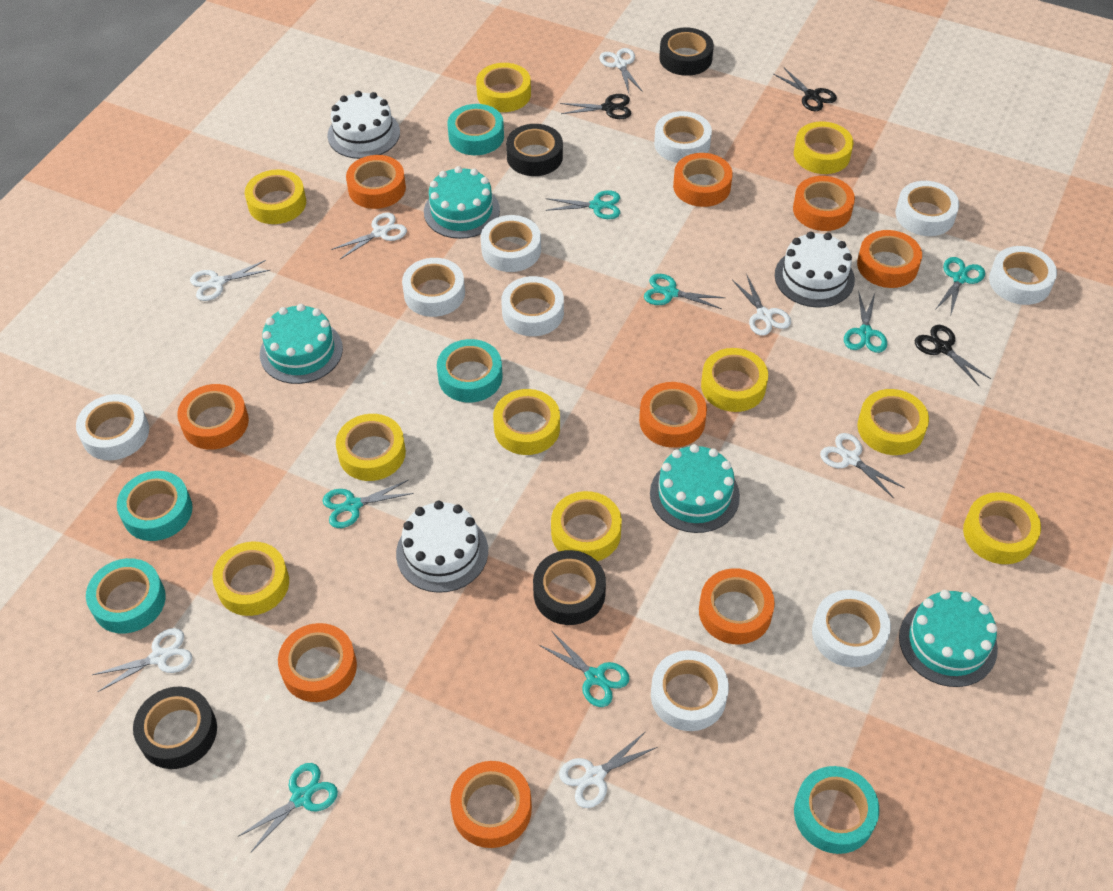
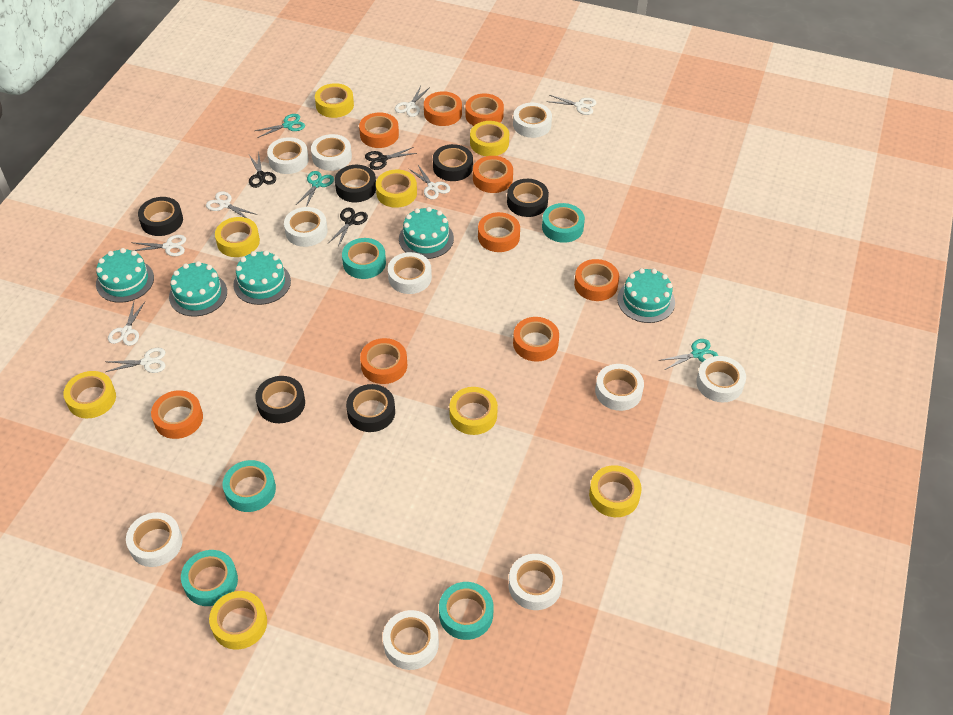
black tape: [133,686,217,769] [506,124,563,176] [533,550,606,625] [659,28,714,76] = 4 -> [138,197,183,236] [255,376,305,423] [335,165,376,202] [346,384,395,432] [433,144,473,181] [507,179,549,217] = 6
turquoise cake: [260,304,343,384] [424,166,500,239] [650,444,740,533] [899,590,998,687] = 4 -> [96,248,154,303] [169,261,227,317] [233,251,291,305] [399,207,454,259] [617,268,675,323] = 5
turquoise scissors: [237,763,338,852] [323,480,414,528] [539,631,630,707] [545,190,620,219] [644,274,725,309] [844,291,887,353] [935,257,985,314] = 7 -> [255,114,305,138] [296,171,334,207] [659,339,718,370] = 3
white cake: [327,91,400,159] [396,501,488,593] [775,232,855,308] = 3 -> none = 0
white tape: [76,394,149,460] [402,258,465,317] [481,215,541,272] [501,276,564,336] [651,650,729,731] [654,111,712,163] [812,590,891,667] [896,181,959,236] [989,246,1057,305] = 9 -> [126,512,183,567] [267,137,309,174] [284,207,328,247] [311,134,352,171] [383,610,439,670] [388,252,432,294] [509,554,563,610] [513,103,552,138] [595,364,644,411] [696,356,746,402] = 10
yellow tape: [212,541,289,616] [245,170,306,224] [336,414,406,481] [476,63,531,112] [493,389,560,455] [551,491,622,561] [701,348,768,412] [794,121,853,174] [857,389,929,455] [963,492,1041,564] = 10 -> [63,371,116,418] [209,591,267,650] [215,217,260,257] [315,83,354,118] [376,170,417,208] [449,387,498,435] [470,121,509,156] [589,465,642,517] = 8

